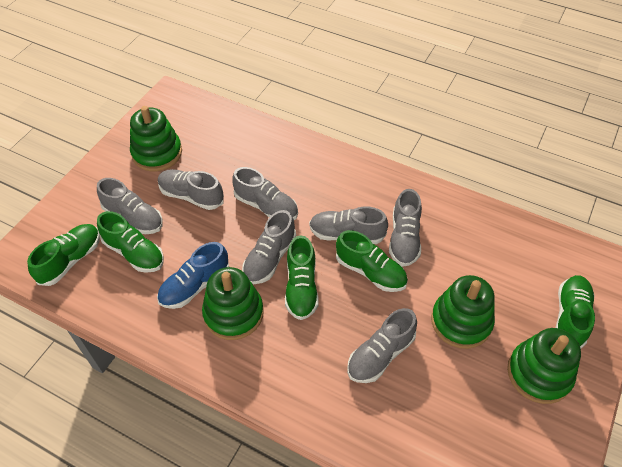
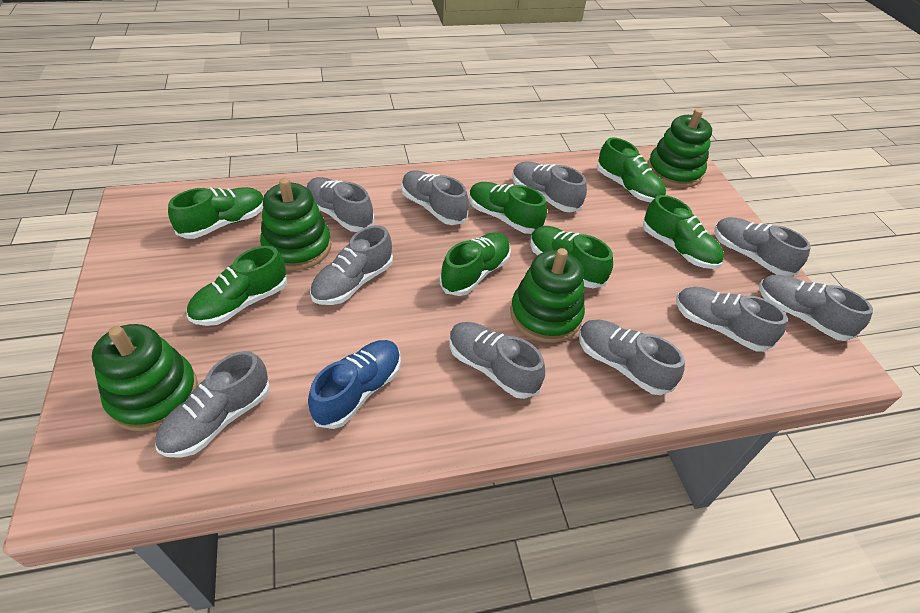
green shoe: [27,224,100,286] [97,211,164,273] [285,235,319,320] [336,230,408,292] [556,275,595,349] = 5 -> [168,187,264,239] [187,246,287,326] [440,233,511,296] [469,182,547,234] [530,226,613,288] [597,138,666,202] [643,195,724,269] = 7
grey shoe: [97,178,163,234] [158,169,224,210] [232,167,298,220] [242,210,296,284] [309,206,388,244] [347,308,417,383] [389,189,422,267] = 7 -> [155,351,270,458] [307,177,374,232] [310,225,393,305] [401,170,469,225] [449,322,545,399] [513,162,587,212] [579,320,685,395] [676,287,788,352] [714,217,811,276] [759,275,873,341] = 10

